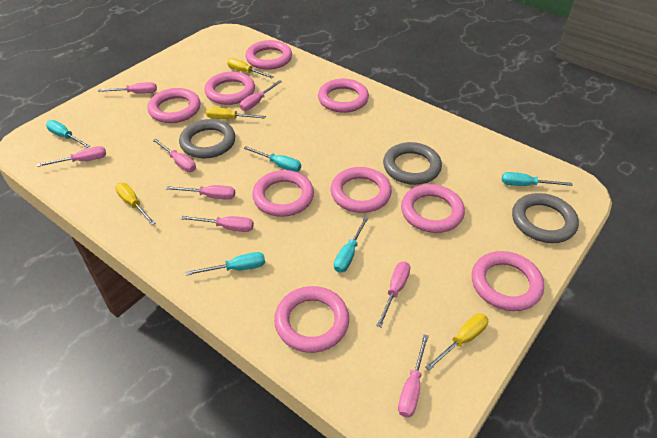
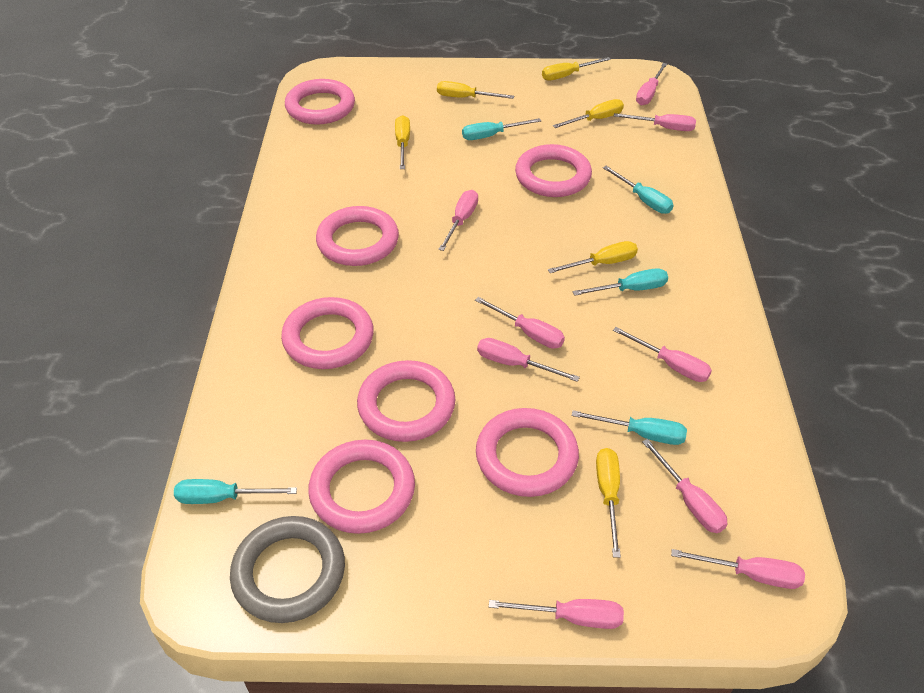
grey ring: [179,119,235,158] [383,142,442,185] [512,193,579,243] = 3 -> [230,516,345,623] = 1
pink ring: [147,88,201,123] [204,72,255,105] [246,40,292,70] [252,170,314,217] [274,286,349,353] [318,78,369,113] [330,167,392,213] [401,184,465,233] [472,251,544,311] = 9 -> [281,297,374,369] [285,79,355,125] [308,440,415,534] [316,206,399,266] [357,360,455,442] [476,408,579,497] [515,144,592,197] = 7
pink screwdriver: [37,146,106,167] [98,82,157,93] [153,139,196,172] [166,185,235,200] [181,216,254,232] [240,80,282,111] [376,262,410,327] [398,334,429,418] = 8 -> [438,190,478,251] [475,297,565,349] [477,338,580,382] [489,599,624,629] [613,327,712,382] [614,113,696,131] [636,63,667,106] [642,439,728,533] [671,549,805,589] = 9
yellow screwdriver: [115,183,155,225] [206,107,266,119] [227,58,274,78] [426,313,488,371] = 4 -> [395,115,410,169] [437,81,514,99] [542,57,611,80] [548,241,638,273] [553,99,624,128] [596,448,621,558] = 6

